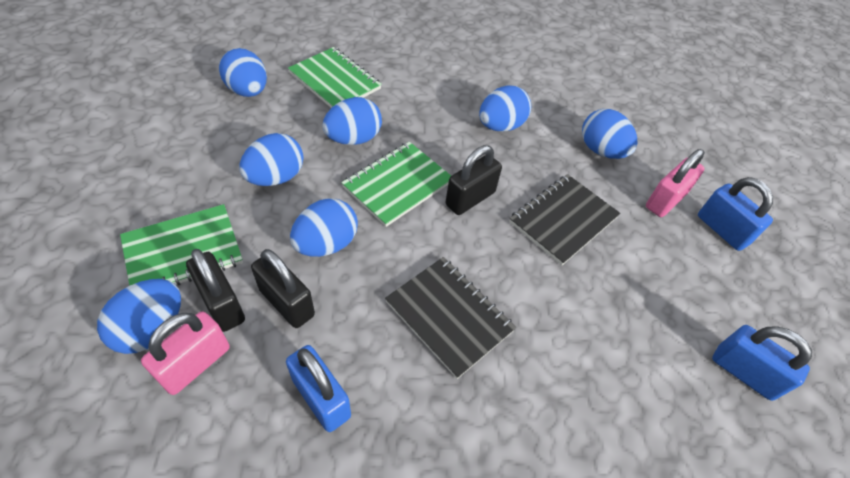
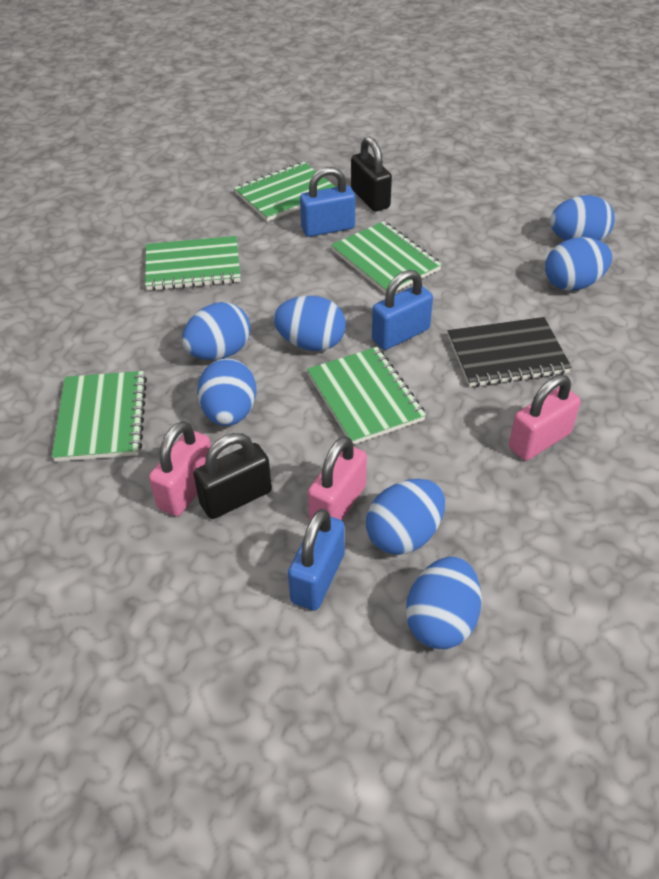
black notebook: [385,257,516,379] [509,174,621,265] = 2 -> [448,317,572,387] = 1
black padlock: [186,249,245,332] [251,249,315,328] [446,145,502,215] = 3 -> [194,433,272,519] [351,136,392,212] = 2
green notebook: [120,204,243,286] [288,47,382,108] [341,142,451,227] = 3 -> [52,371,147,462] [145,236,241,291] [234,162,336,222] [307,347,426,445] [331,221,442,294] = 5
pink padlock: [141,312,230,395] [646,149,705,217] = 2 -> [149,421,211,516] [308,436,367,521] [509,375,581,461] = 3

